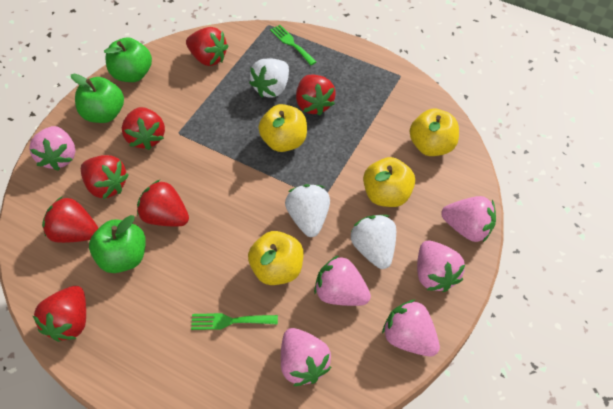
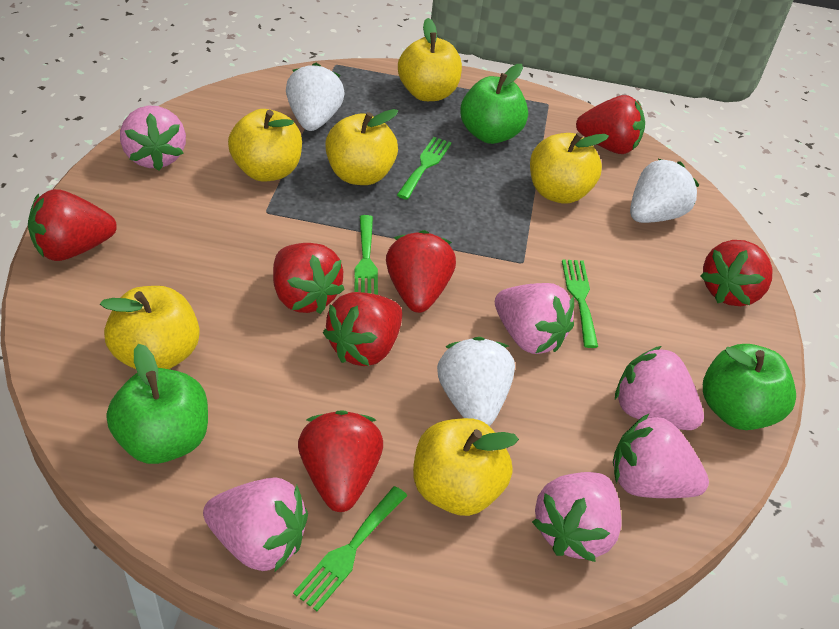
green fork: [191,313,278,330] [270,25,316,65] = 2 -> [293,486,407,611] [355,215,378,295] [397,137,452,199] [562,260,598,348] = 4
yellow apple: [248,231,303,285] [258,104,307,152] [363,157,415,207] [410,109,459,156] = 4 -> [100,286,200,369] [228,109,302,182] [325,109,398,185] [398,18,462,101] [413,418,519,516] [530,132,609,204] = 6

